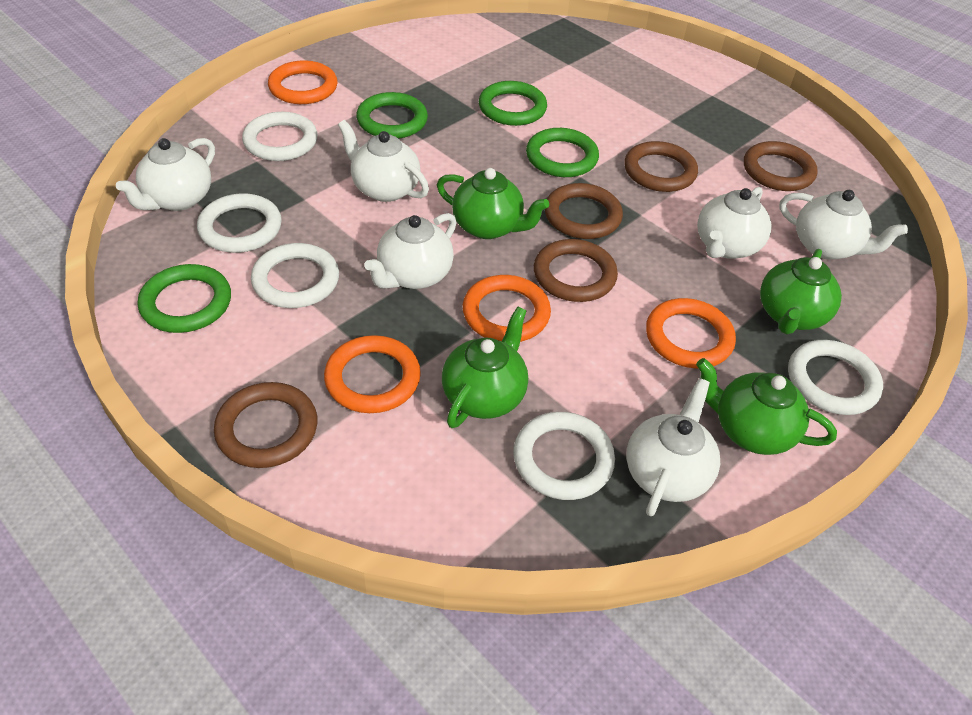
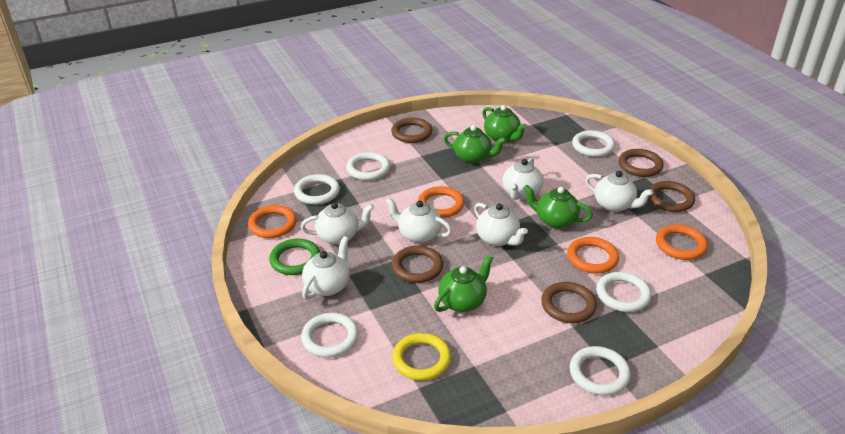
green ring: [138,264,231,333] [356,92,428,139] [479,81,547,126] [526,128,599,177] = 4 -> [269,239,320,275] = 1
white ring: [197,193,282,253] [242,112,318,161] [251,243,339,308] [513,412,615,500] [788,340,883,415] = 5 -> [294,174,340,205] [301,313,359,358] [346,152,390,180] [569,346,631,396] [572,130,615,157] [596,272,651,312] = 6
yellow ring: none = 0 -> [392,333,451,380] = 1

